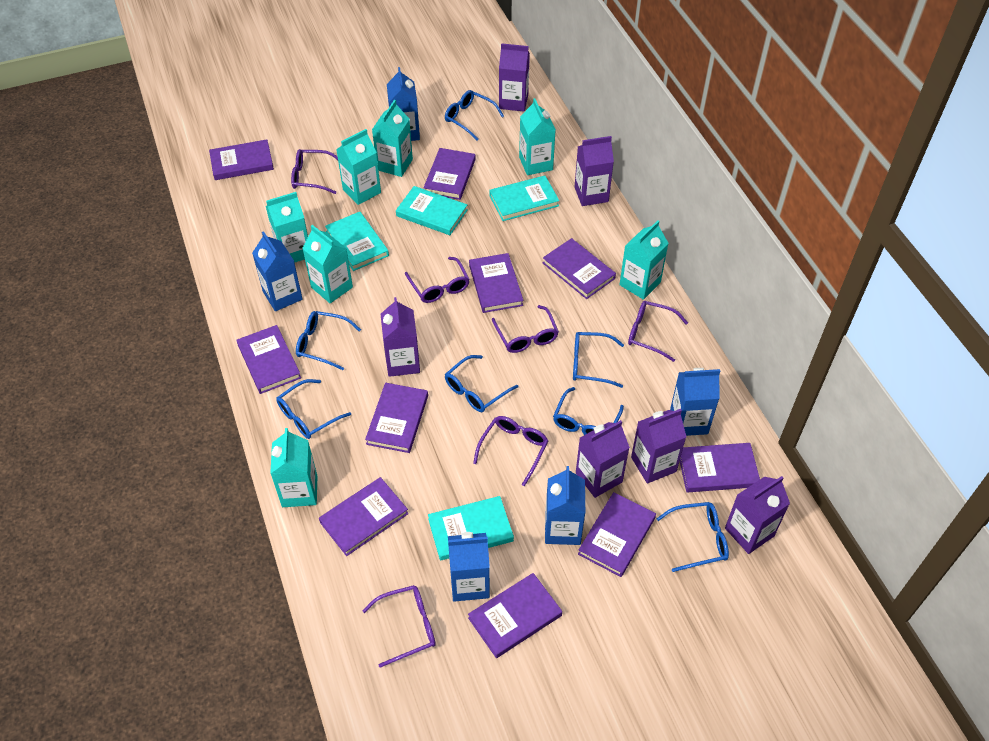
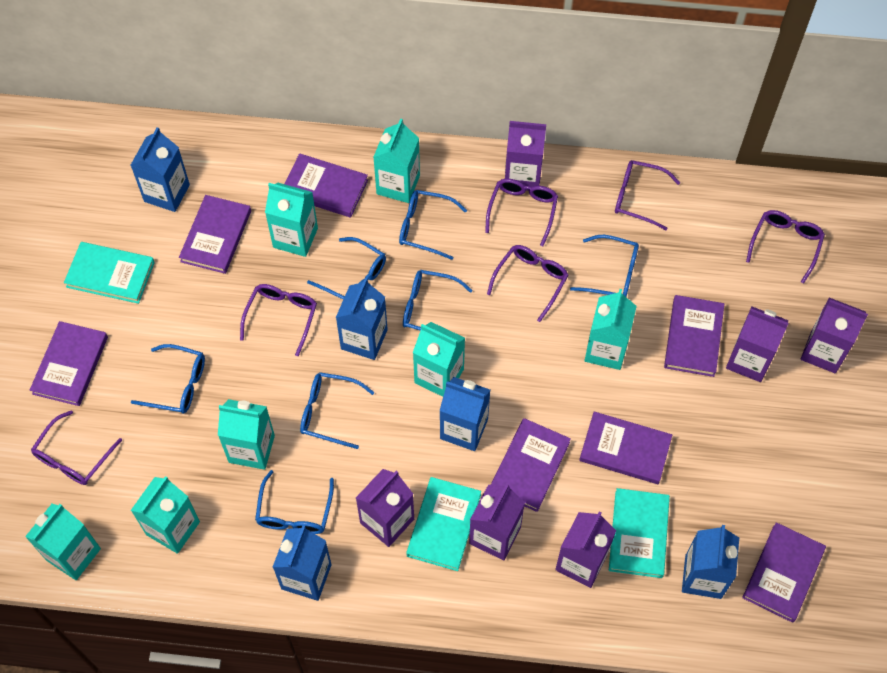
purple book: [209,139,274,180] [236,325,301,394] [319,477,408,556] [365,383,428,453] [424,148,475,200] [468,573,562,658] [469,253,523,313] [543,238,616,299] [578,492,656,577] [680,443,760,492] = 10 -> [30,321,108,406] [179,195,251,274] [284,153,368,218] [491,418,571,512] [579,412,672,484] [664,295,724,377] [742,522,826,623] = 7
turquoise book: [325,212,389,271] [396,186,468,235] [428,496,514,560] [489,175,559,221] = 4 -> [64,242,155,304] [406,477,481,571] [609,488,670,578] = 3

